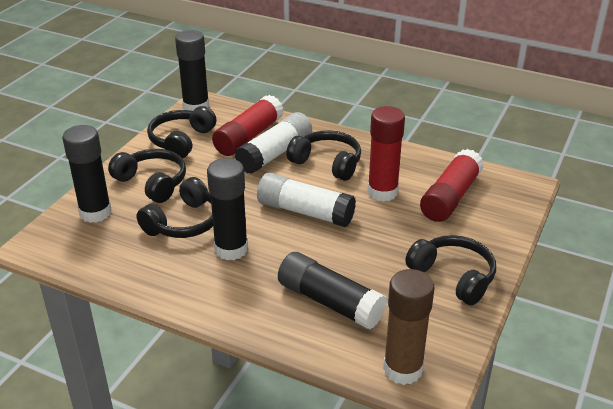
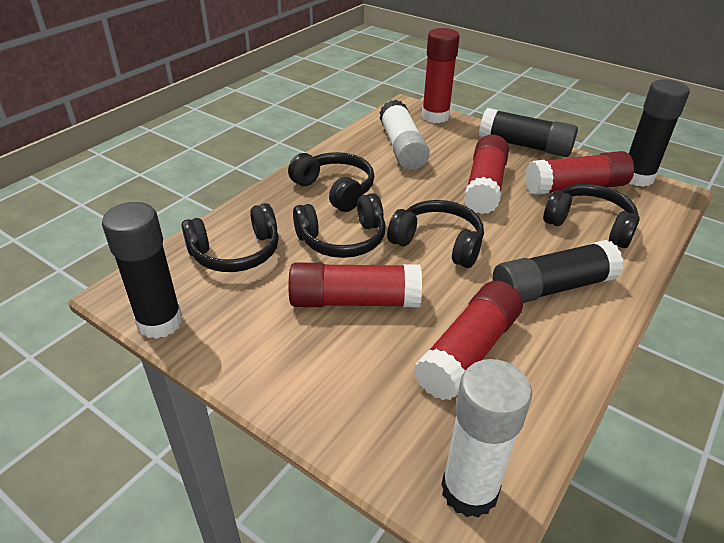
brown glue stick: [383,269,434,385] = 1 -> none = 0
red glue stick: [212,95,284,156] [367,106,405,202] [420,149,484,222] = 3 -> [289,263,422,307] [414,281,523,401] [422,28,460,123] [464,134,509,214] [525,151,634,195] = 5

